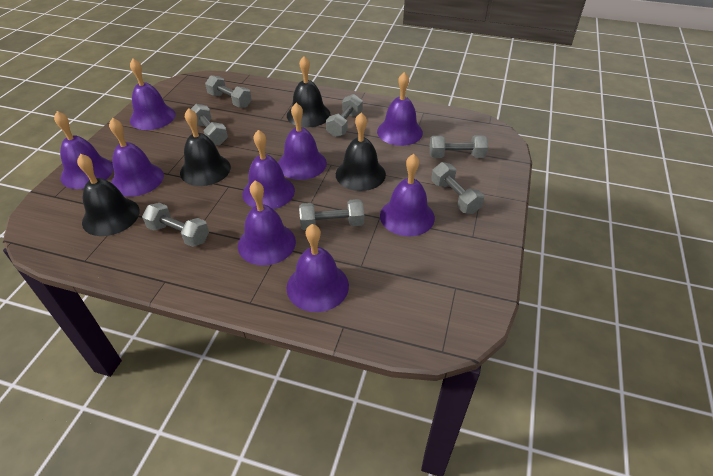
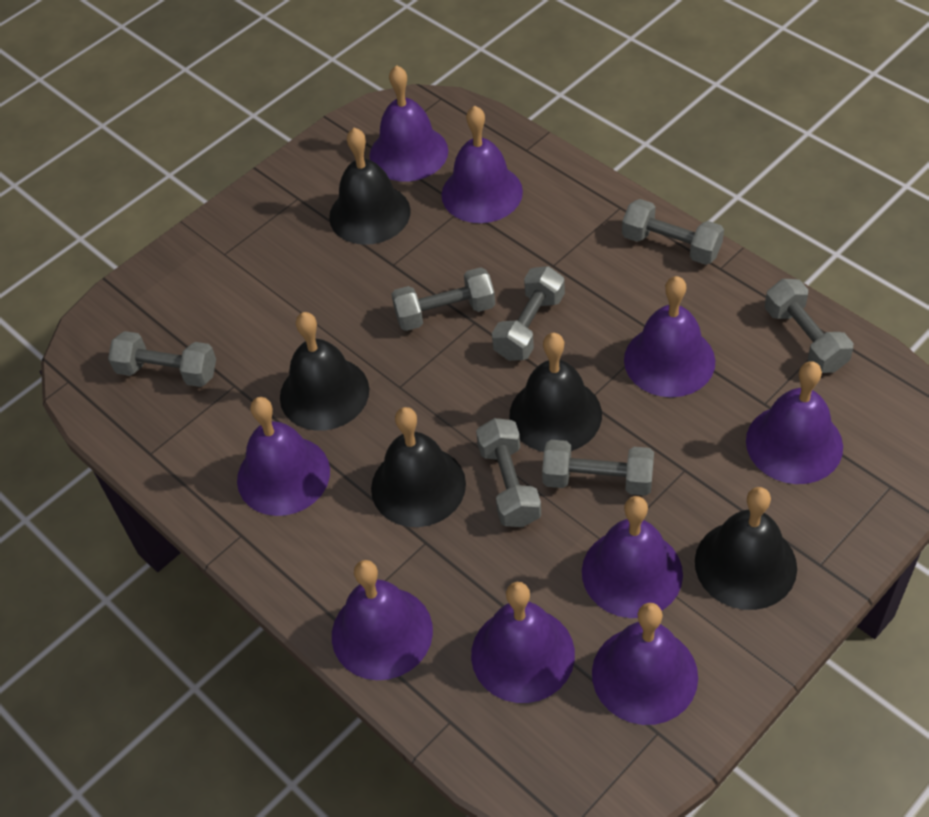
black bell: [77,154,140,236] [180,108,231,186] [287,56,331,128] [336,113,386,191] = 4 -> [280,312,369,431] [329,128,411,245] [371,407,466,527] [509,333,602,452] [695,487,797,610] = 5

